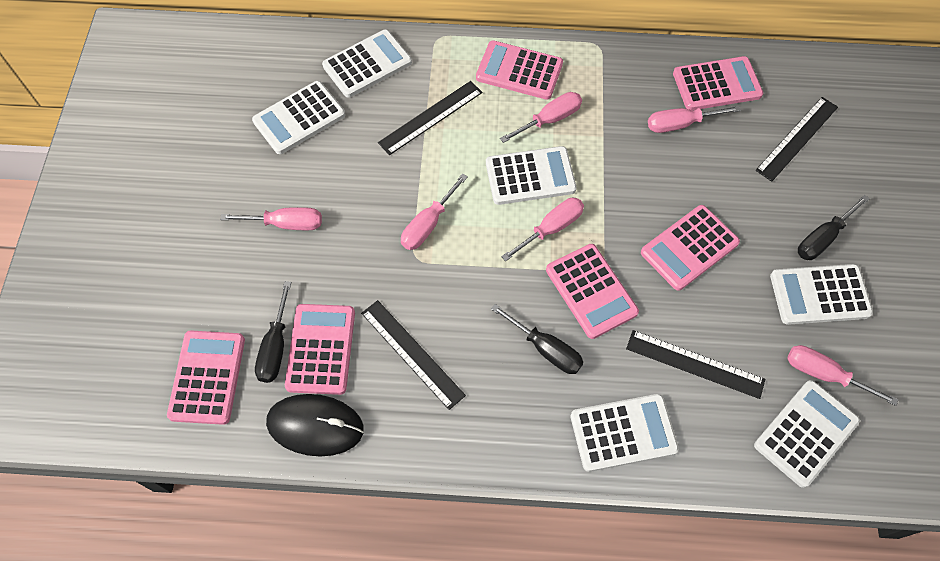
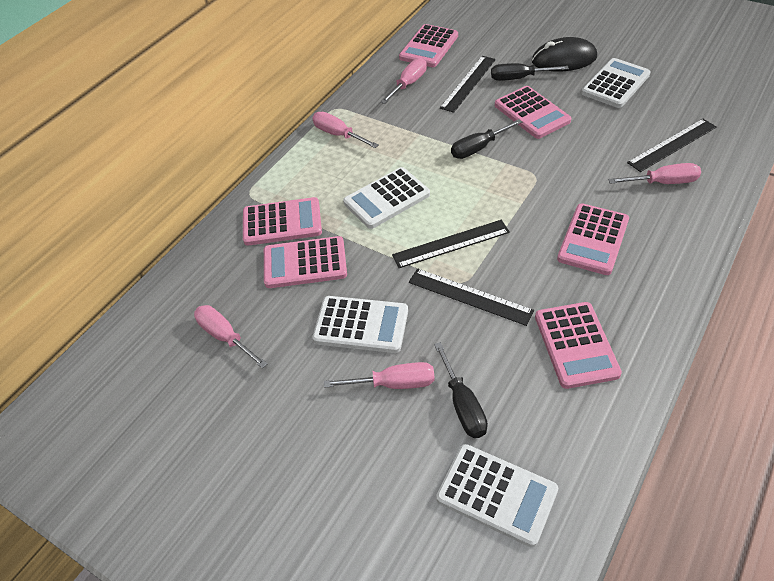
pink screwdriver: [220,207,322,230] [401,174,468,250] [500,92,582,143] [501,198,584,261] [648,106,741,133] [787,345,899,406] = 6 -> [194,305,268,369] [312,112,378,148] [324,362,435,389] [380,58,427,104] [608,163,701,184] = 5
white calculator: [252,81,346,154] [322,29,412,98] [486,146,577,205] [570,394,679,472] [754,380,860,488] [770,264,873,325] = 6 -> [312,296,408,353] [343,167,430,229] [436,444,558,547] [581,58,651,108] = 4

